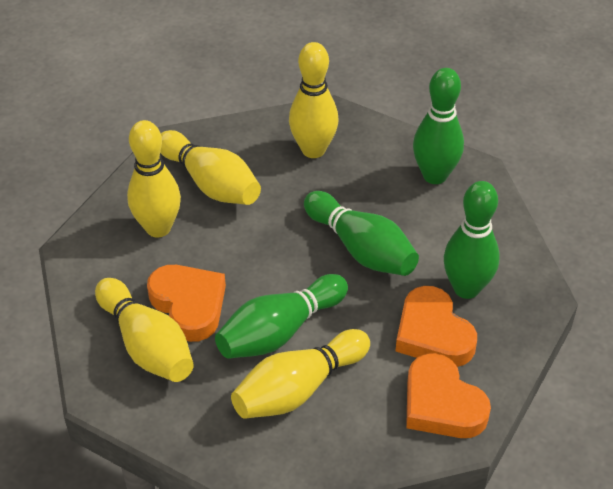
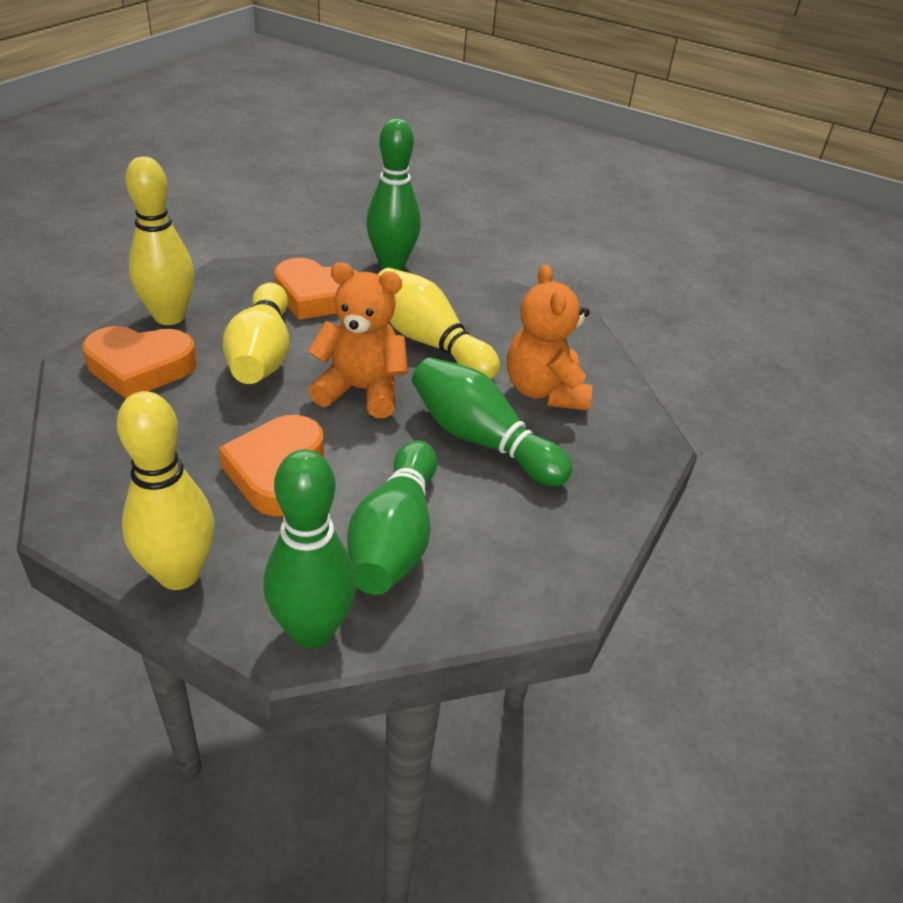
orange teddy bear: none = 0 -> [307,262,408,418] [507,264,592,410] = 2
yellow bowling pin: [95,278,194,382] [127,120,181,238] [160,130,261,205] [231,329,370,419] [289,42,339,158] = 5 -> [117,391,215,590] [125,157,194,325] [223,283,289,384] [377,268,500,379] = 4

